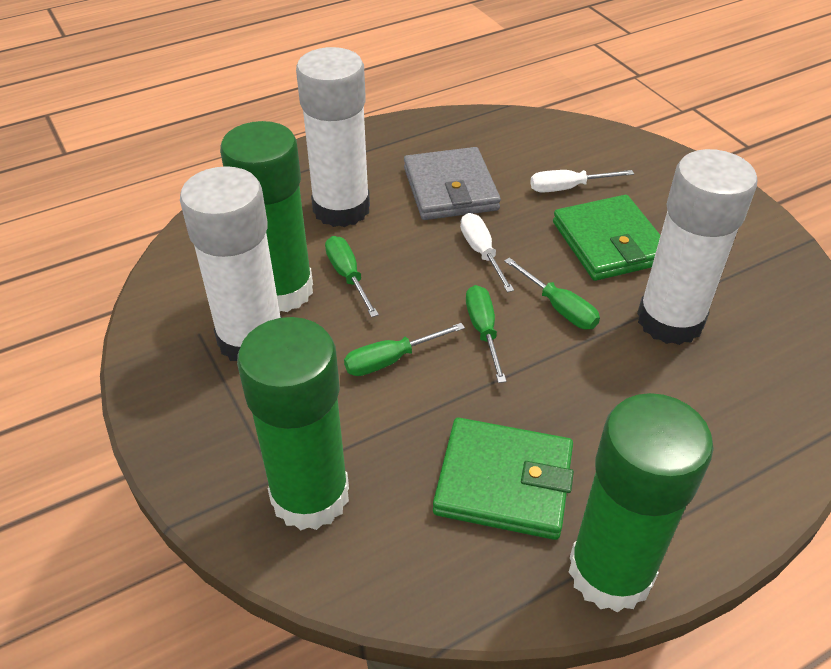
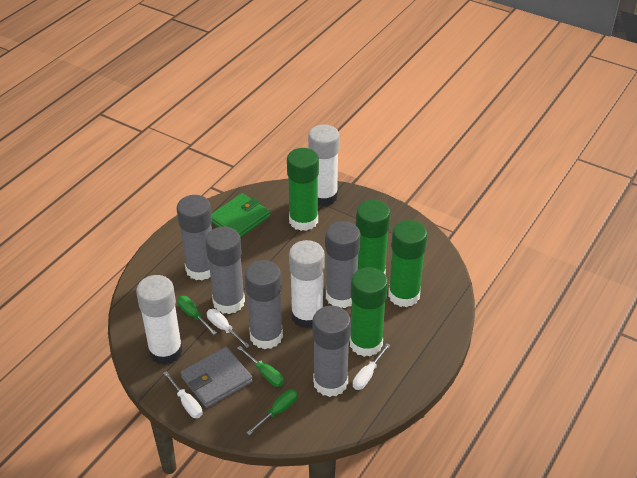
green glue stick: [220,121,313,312] [237,317,349,530] [569,393,714,612] = 3 -> [287,148,319,231] [349,267,388,357] [356,200,390,275] [388,220,427,307] = 4
green screwdriver: [325,236,379,317] [344,323,465,376] [466,285,506,383] [504,257,600,329] = 4 -> [177,296,216,335] [238,346,284,387] [247,389,298,435] = 3
green wallet: [433,418,574,540] [553,195,661,281] = 2 -> [211,193,270,238] = 1
grey glue stick: none = 0 -> [177,195,212,280] [205,227,245,314] [245,260,283,349] [312,306,351,397] [325,221,360,308] = 5
white screwdriver: [460,213,514,292] [530,170,634,193] = 2 -> [163,371,203,418] [207,309,250,348] [353,344,390,390] = 3

